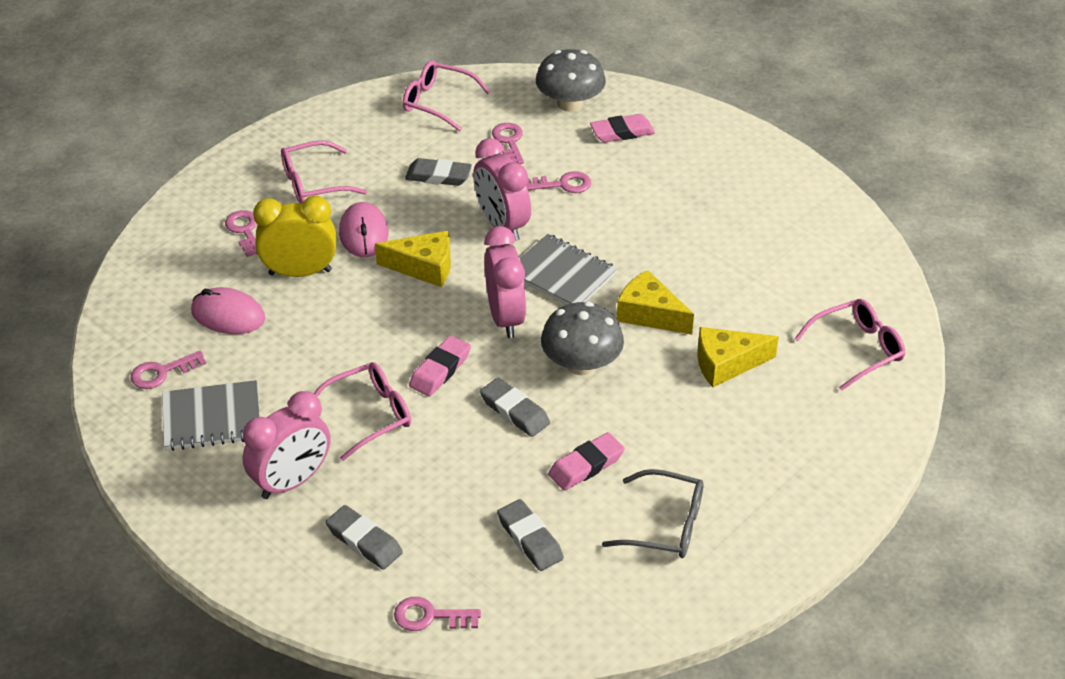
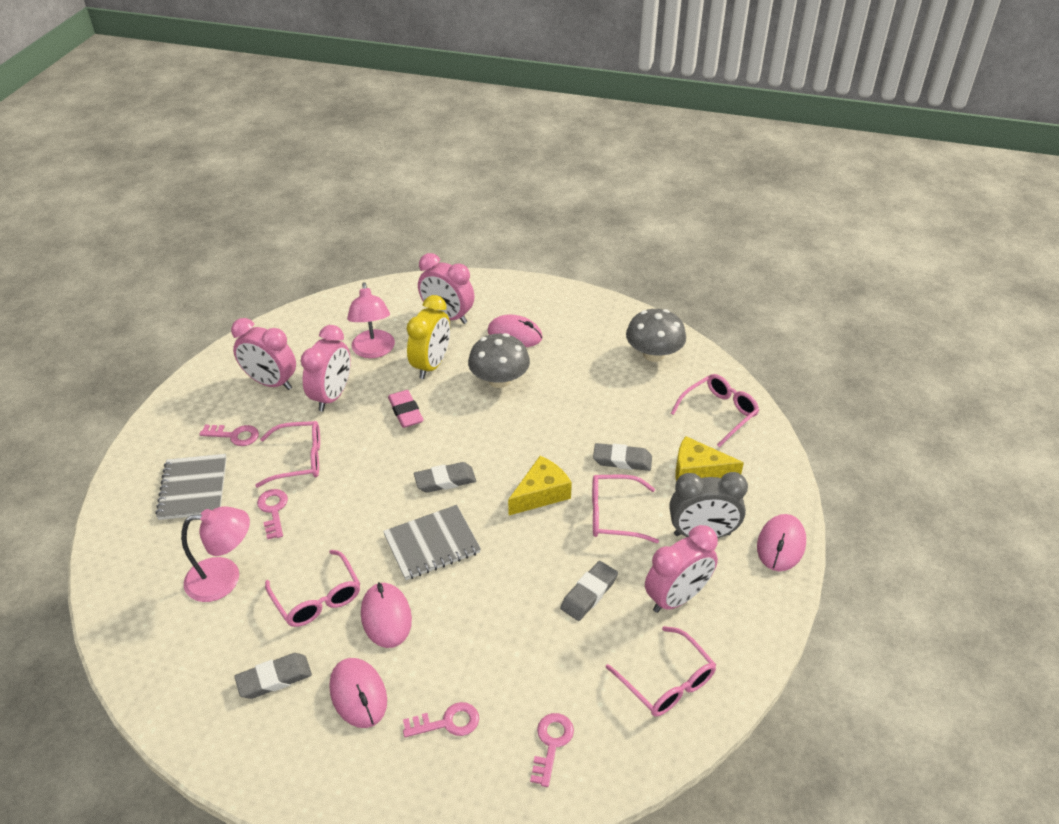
grey clock: none = 0 -> [669,472,748,538] = 1
grey glasses: [602,469,704,558] = 1 -> none = 0
pink clock: [242,391,330,499] [473,138,531,241] [484,226,526,338] = 3 -> [231,318,296,390] [301,325,351,411] [418,253,474,324] [645,525,718,613] = 4
pink eraser: [409,335,471,396] [548,432,625,491] [590,114,655,142] = 3 -> [388,390,424,428] = 1
pink glasses: [281,140,367,203] [314,362,411,461] [403,60,490,131] [795,299,905,391] = 4 -> [255,421,320,487] [265,550,360,627] [592,475,659,543] [606,626,716,717] [671,374,759,447] = 5
pink key: [131,351,206,389] [225,210,257,257] [394,597,481,631] [492,123,524,164] [526,171,591,193] = 5 -> [199,425,259,446] [257,489,288,540] [403,702,479,737] [530,713,574,787] = 4
pink lamp: none = 0 -> [181,506,250,602] [347,282,395,358] = 2
pink mouse: [191,287,265,334] [339,202,388,257] = 2 -> [329,658,387,728] [361,582,412,648] [488,315,543,347] [757,514,806,571] = 4
yellow cheese: [375,231,451,287] [617,270,694,335] [697,327,779,387] = 3 -> [508,456,572,515] [675,436,744,482] = 2

